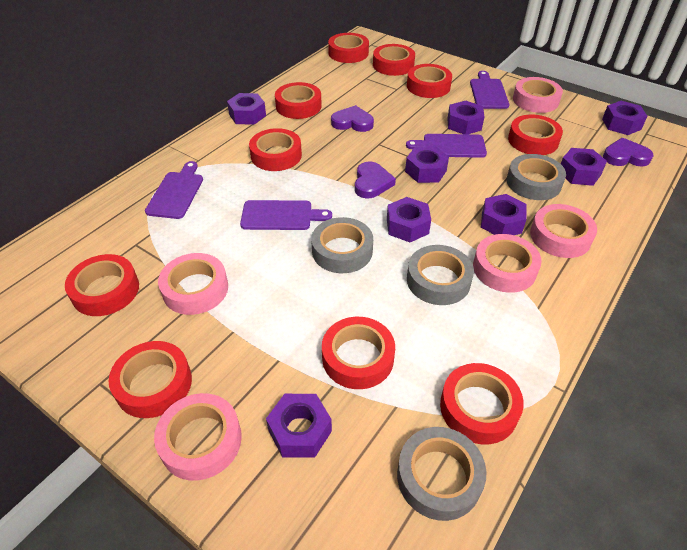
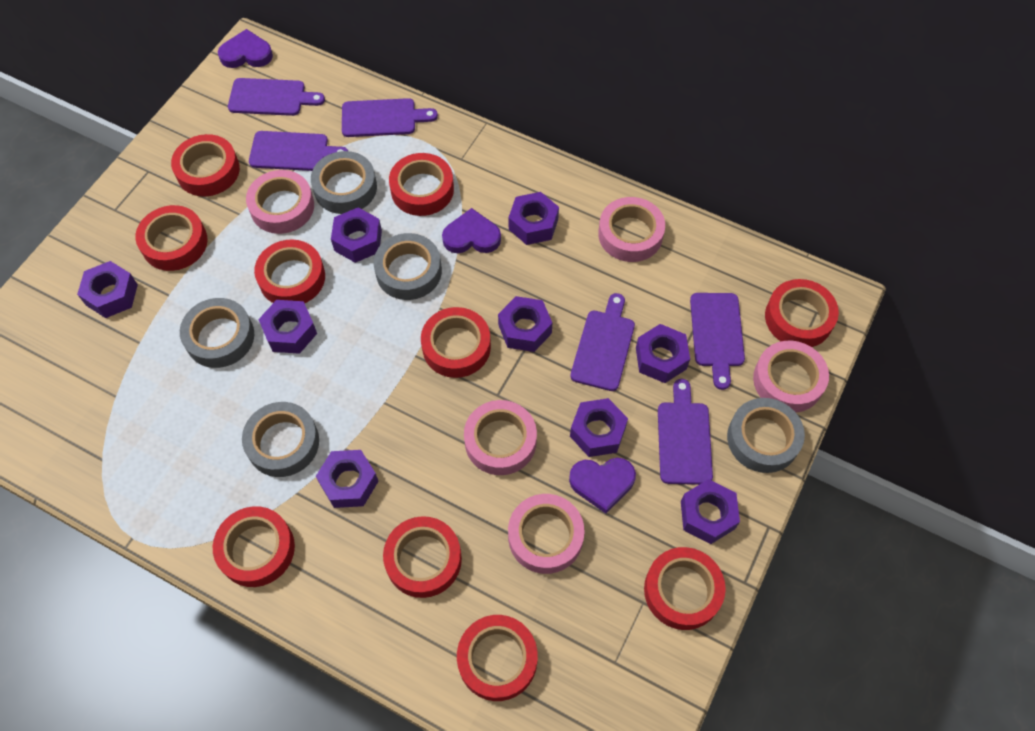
grey tape: [311,217,373,273] [397,427,487,521] [407,245,474,305] [507,154,566,200] = 4 -> [180,298,254,368] [242,402,319,477] [311,151,377,214] [374,233,442,300] [727,398,805,473] = 5
purple cutting board: [145,161,203,219] [240,200,332,230] [406,134,487,158] [470,71,509,109] = 4 -> [228,78,325,116] [249,131,348,171] [342,98,438,137] [570,293,635,391] [658,379,713,485] [690,293,745,390] = 6
purple nut: [227,93,266,125] [266,394,332,458] [387,197,431,242] [405,146,449,183] [447,101,485,134] [481,194,527,235] [561,148,607,186] [602,101,647,135] = 8 -> [77,261,138,318] [258,300,317,354] [316,450,378,508] [331,207,382,263] [498,296,552,352] [508,192,559,245] [570,398,628,457] [636,324,690,383] [681,479,740,544] = 9

